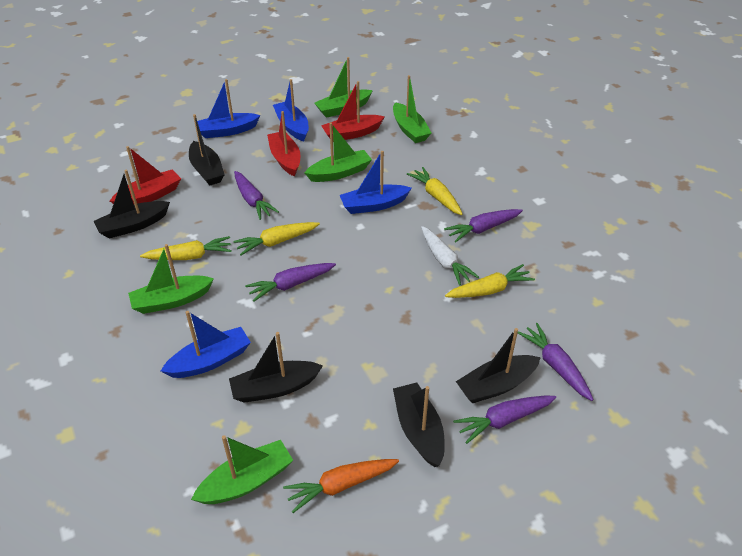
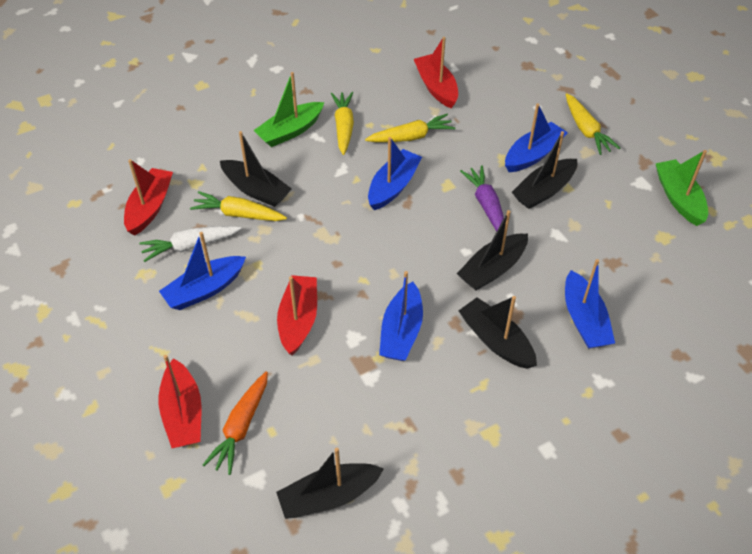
blue boat: [161,311,251,378] [197,79,260,138] [273,79,309,142] [340,151,412,214] = 4 -> [159,232,246,310] [368,137,422,210] [379,271,423,361] [505,104,568,172] [565,259,615,349] = 5
green boat: [128,244,214,314] [191,435,293,504] [305,123,372,182] [314,57,373,118] [393,75,431,143] = 5 -> [253,72,324,147] [655,150,708,226] = 2
purple carrot: [234,171,279,220] [245,263,336,301] [444,209,523,242] [453,395,556,444] [518,323,594,401] = 5 -> [460,165,504,231] = 1
red boat: [110,146,181,204] [267,111,300,176] [321,81,385,140] = 3 -> [124,159,173,236] [159,355,201,448] [277,275,317,355] [414,37,458,108] = 4

